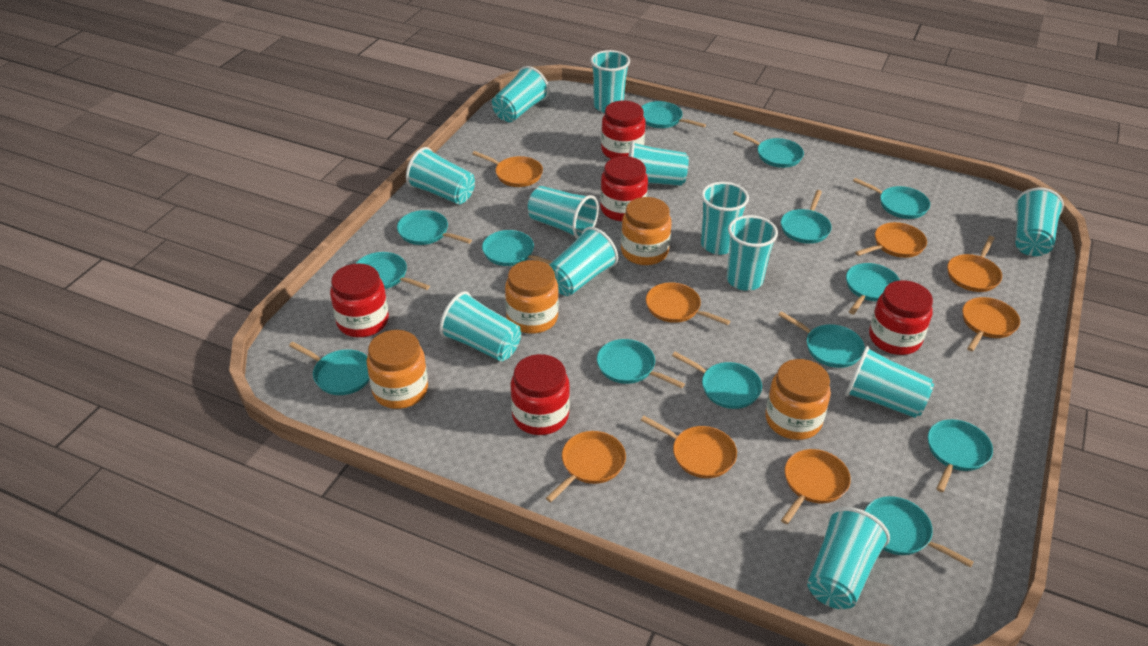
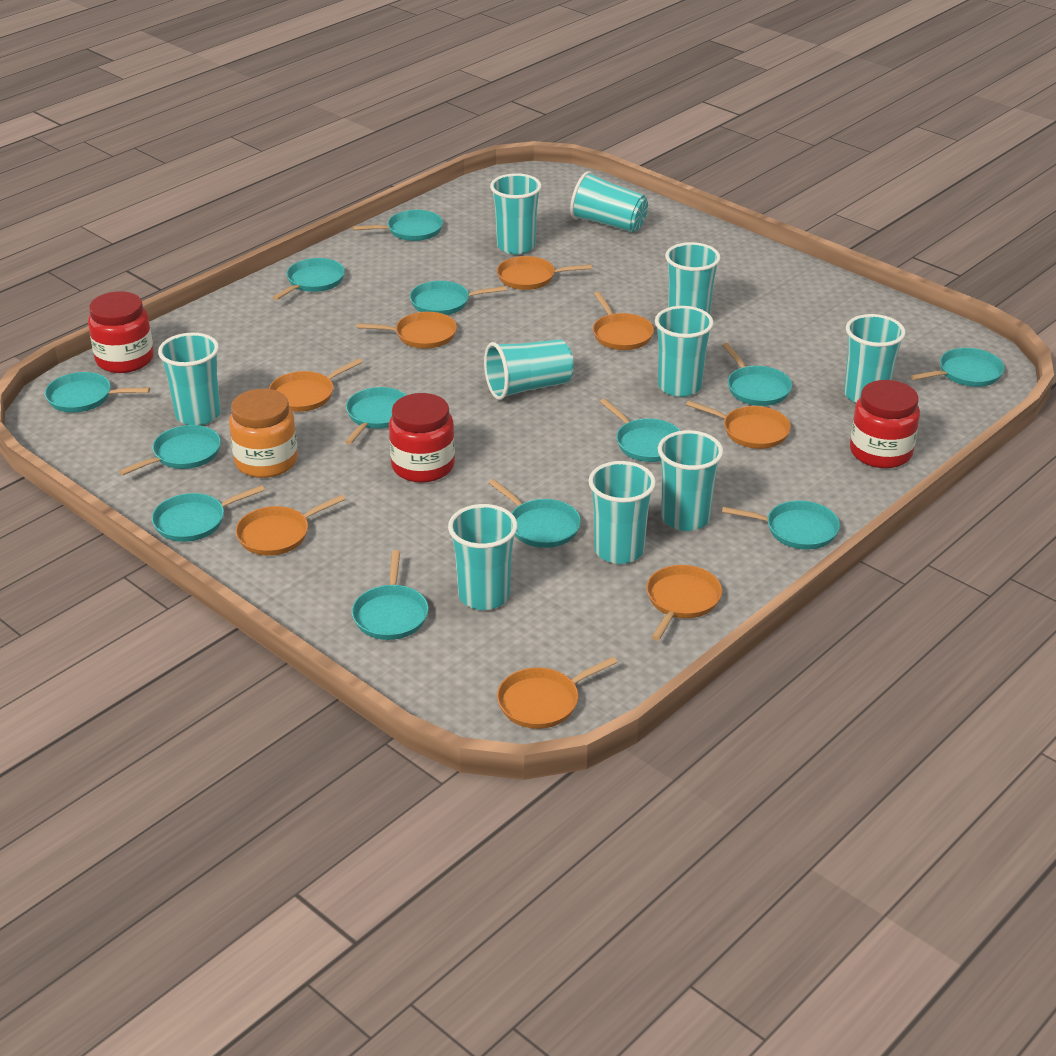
orange jar: [367,330,428,409] [505,260,559,334] [621,197,672,265] [765,359,831,440] = 4 -> [229,389,298,478] = 1
red jar: [330,263,389,337] [511,354,570,435] [600,156,648,221] [601,101,646,159] [869,280,933,355] = 5 -> [88,291,154,373] [389,393,455,483] [850,380,920,468] = 3
turquoise cup: [406,147,475,204] [439,291,521,361] [492,66,549,122] [528,186,599,239] [549,227,618,296] [590,50,630,113] [628,141,689,186] [701,182,749,255] [727,215,778,291] [807,507,890,609] [845,346,934,418] [1014,188,1064,256] = 12 -> [158,333,221,426] [448,504,518,610] [484,339,574,400] [490,173,542,254] [570,171,648,232] [588,461,656,564] [655,306,714,397] [658,430,723,531] [665,242,721,314] [844,314,906,403] = 10
turquoise pan: [289,342,369,395] [356,252,430,290] [397,210,472,245] [482,230,552,266] [597,339,685,388] [641,101,706,128] [672,352,762,409] [733,131,804,168] [778,311,865,368] [781,190,832,244] [846,263,900,314] [853,178,930,219] [864,496,974,568] [928,419,993,492] = 14 -> [45,372,150,413] [119,425,221,475] [152,485,265,542] [272,258,345,300] [345,387,406,445] [352,550,429,640] [353,210,443,241] [410,281,507,315] [489,479,581,548] [600,398,680,462] [722,343,792,406] [722,500,840,550] [911,348,1005,387] = 13

